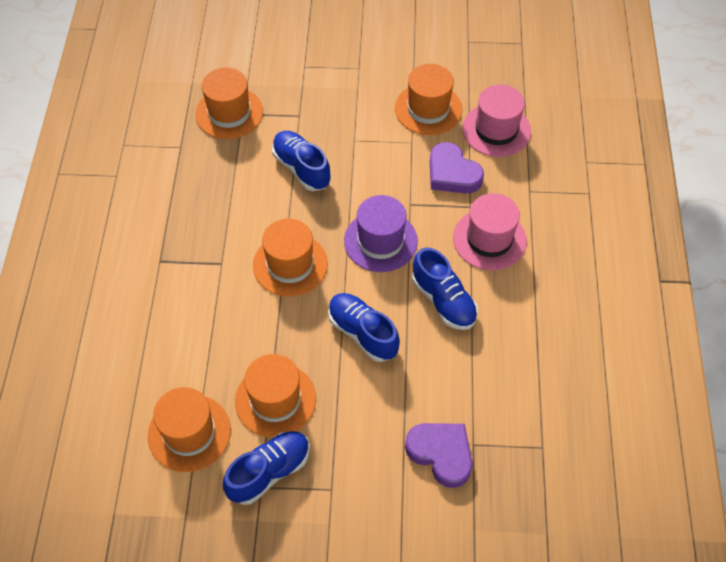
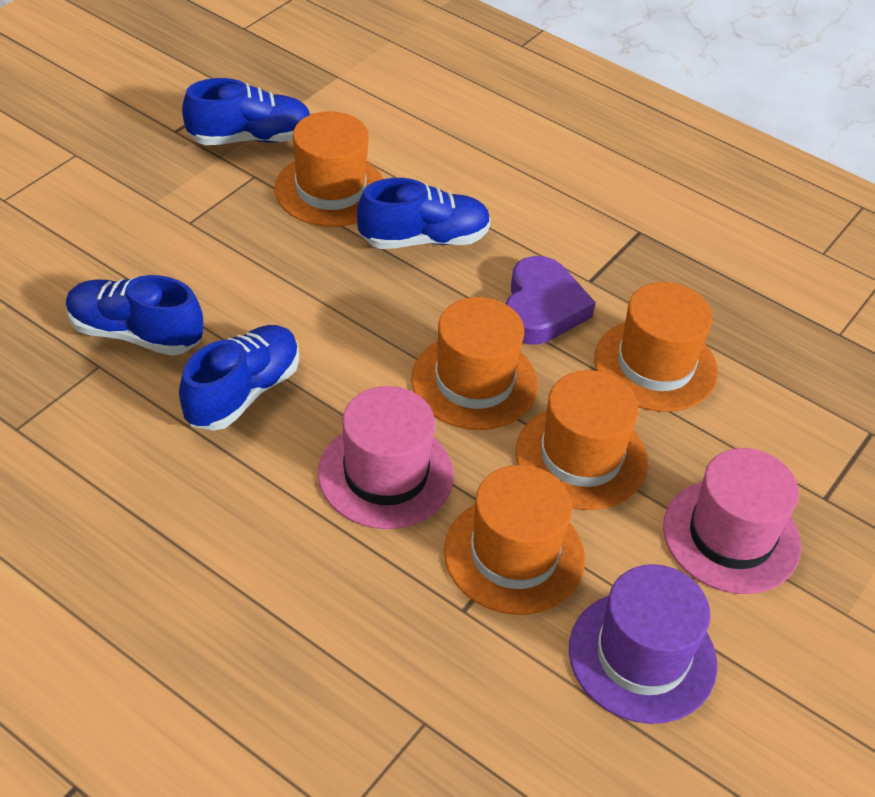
purple heart: [405,423,472,488] [430,142,484,193] = 2 -> [505,256,595,345] = 1

